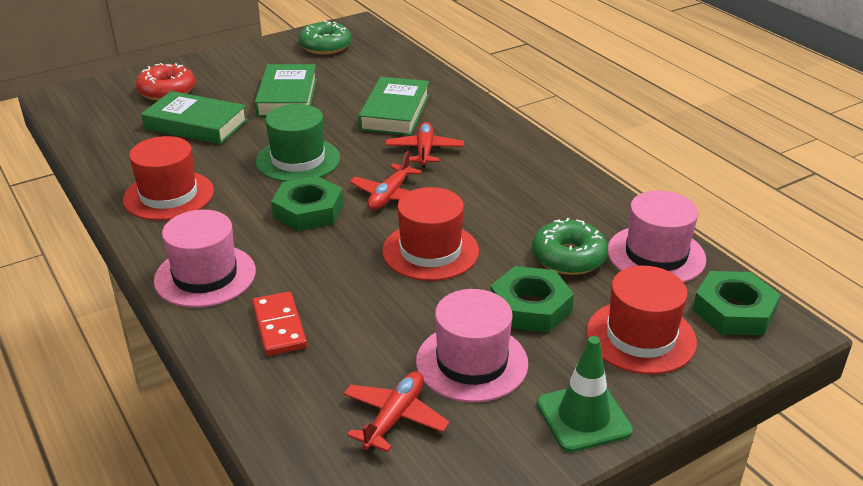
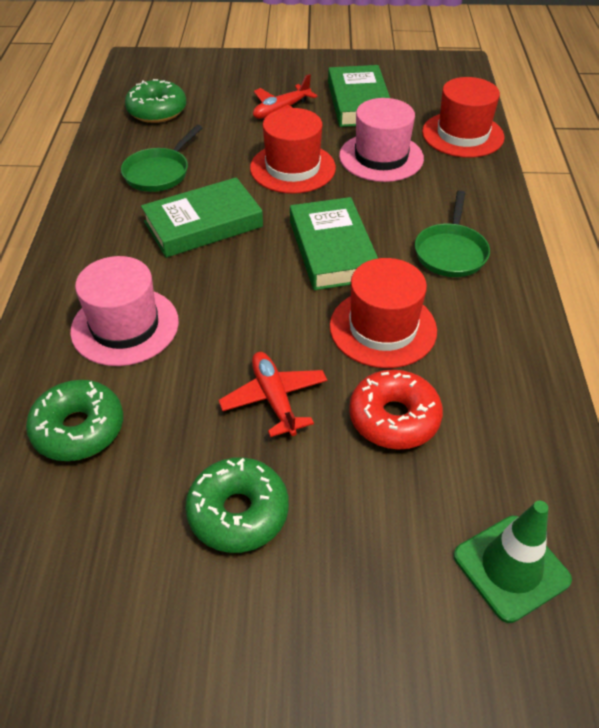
green donut: [298,21,351,55] [532,218,608,275] = 2 -> [26,380,123,461] [125,79,186,123] [185,457,289,553] = 3
green hat: [256,104,340,182] = 1 -> none = 0
green nut: [271,176,343,231] [490,266,574,333] [693,271,781,335] = 3 -> none = 0
green pan: none = 0 -> [121,125,202,192] [415,190,490,277] = 2
pink hat: [154,210,256,308] [416,289,528,402] [608,190,706,282] = 3 -> [70,256,179,366] [339,98,424,182] = 2
red domino: [252,292,307,356] = 1 -> none = 0
red plane: [343,371,450,452] [350,151,422,210] [386,122,464,167] = 3 -> [218,352,327,437] [253,74,318,119] = 2

